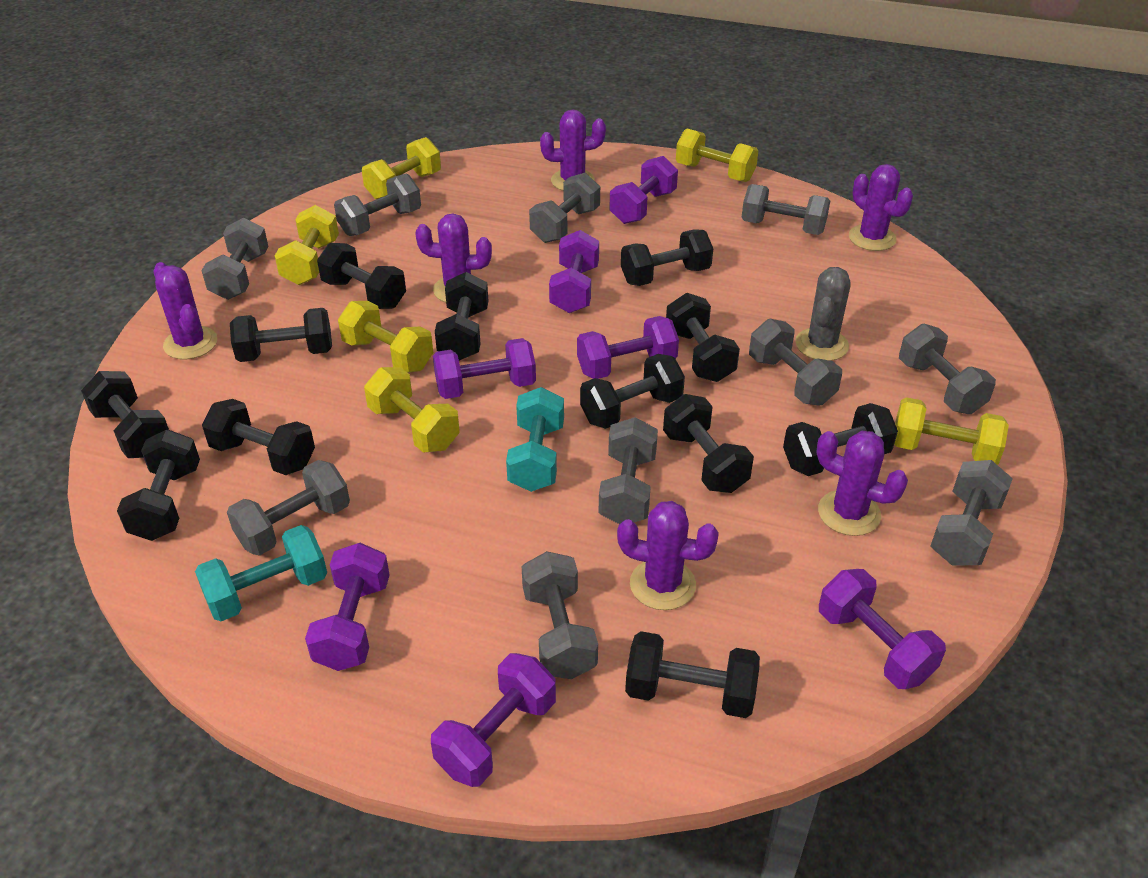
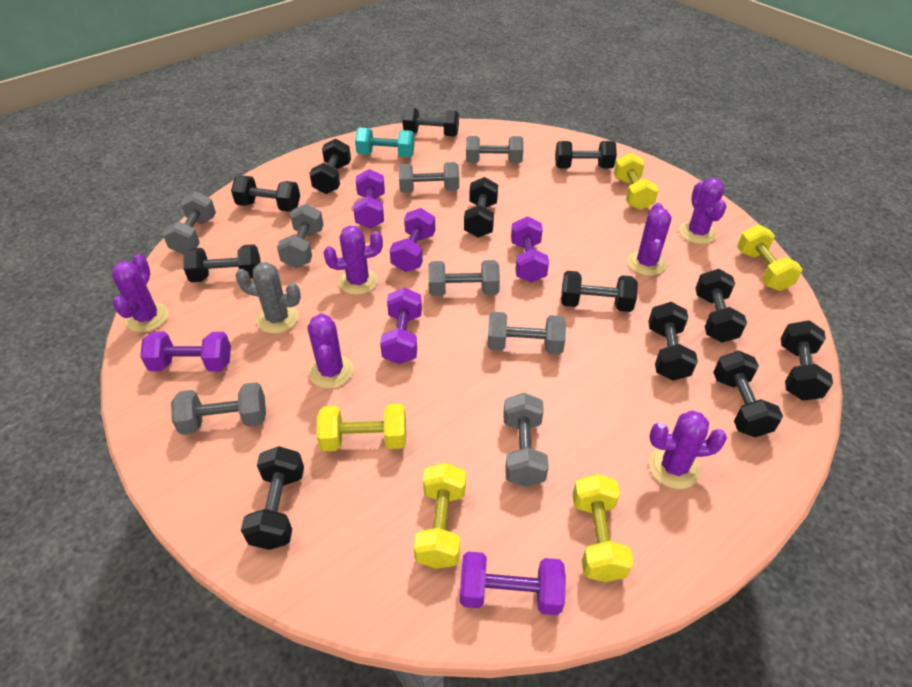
grey dumbbell: [201,218,268,300] [227,460,350,555] [334,174,421,236] [522,551,598,679] [529,173,600,243] [598,417,658,524] [741,184,830,235] [749,319,842,405] [899,324,996,414] [931,460,1013,565] = 10 -> [162,192,216,254] [171,382,266,435] [277,204,324,268] [398,162,459,193] [428,260,500,296] [466,136,523,163] [487,312,566,354] [503,393,549,487] = 8
purple dumbbell: [305,543,390,671] [431,653,556,787] [433,338,536,399] [549,230,599,313] [577,316,679,379] [609,156,678,224] [819,569,946,689] = 7 -> [140,331,231,372] [354,169,385,229] [380,287,422,364] [390,208,435,272] [460,551,566,615] [511,216,549,283] = 6
turquoise dumbbell: [195,525,327,621] [506,387,564,492] = 2 -> [355,128,415,157] = 1
yellow dumbbell: [275,205,339,285] [338,301,433,373] [362,137,441,199] [364,367,460,453] [676,128,758,182] [894,397,1009,465] = 6 -> [317,404,406,451] [414,463,466,569] [572,474,633,582] [614,153,659,210] [737,225,803,291] = 5

